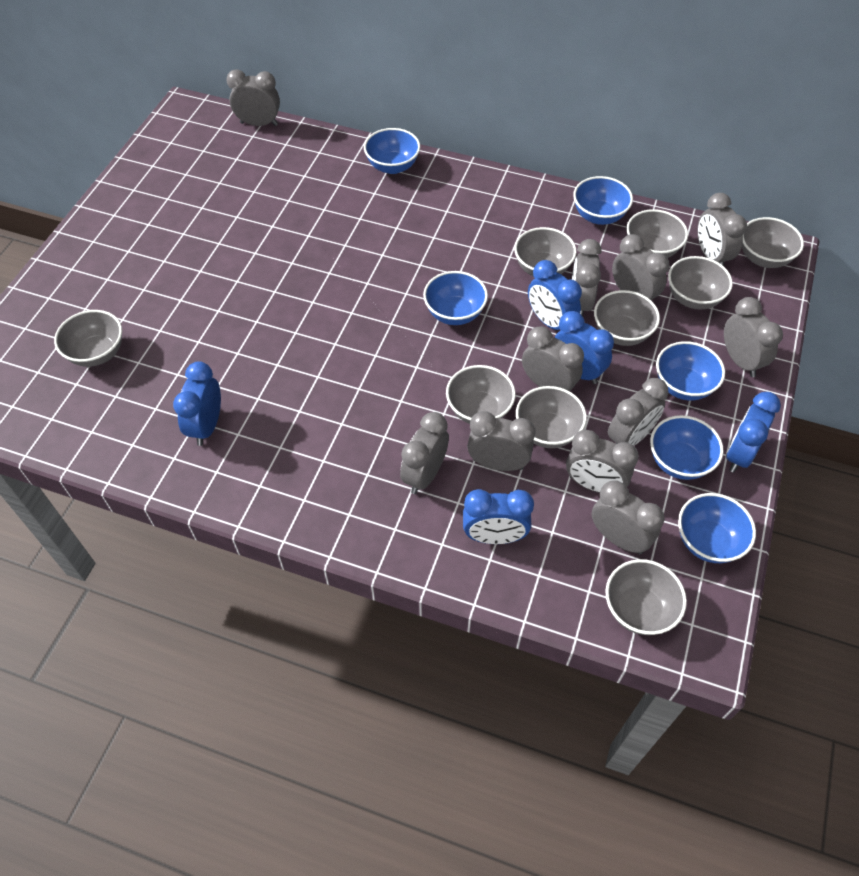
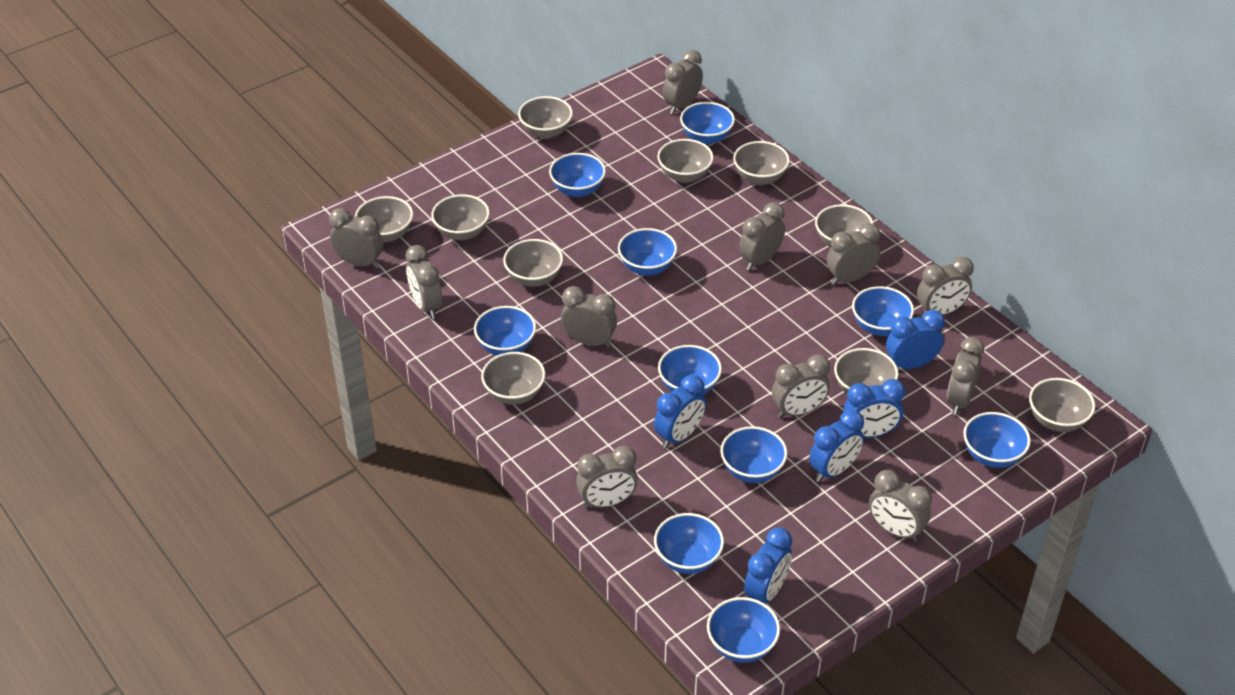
blue bowl: [364,128,420,174] [423,271,488,325] [573,176,633,225] [650,415,723,480] [656,341,725,401] [678,493,756,563] = 6 -> [474,306,536,356] [549,153,606,197] [618,228,677,275] [654,513,724,574] [658,345,722,395] [680,102,735,145] [707,597,780,663] [720,426,787,483] [852,286,914,336] [963,412,1031,468] = 10
grey bowl: [54,310,122,367] [446,365,516,424] [514,227,577,277] [516,386,587,448] [594,290,660,346] [605,559,687,635] [627,209,688,258] [668,256,733,310] [742,217,804,268] = 9 -> [355,196,413,242] [431,194,490,240] [481,352,545,405] [503,239,563,287] [518,96,573,139] [657,139,714,183] [733,141,790,185] [815,204,874,247] [834,348,898,394] [1029,378,1095,432] = 10

